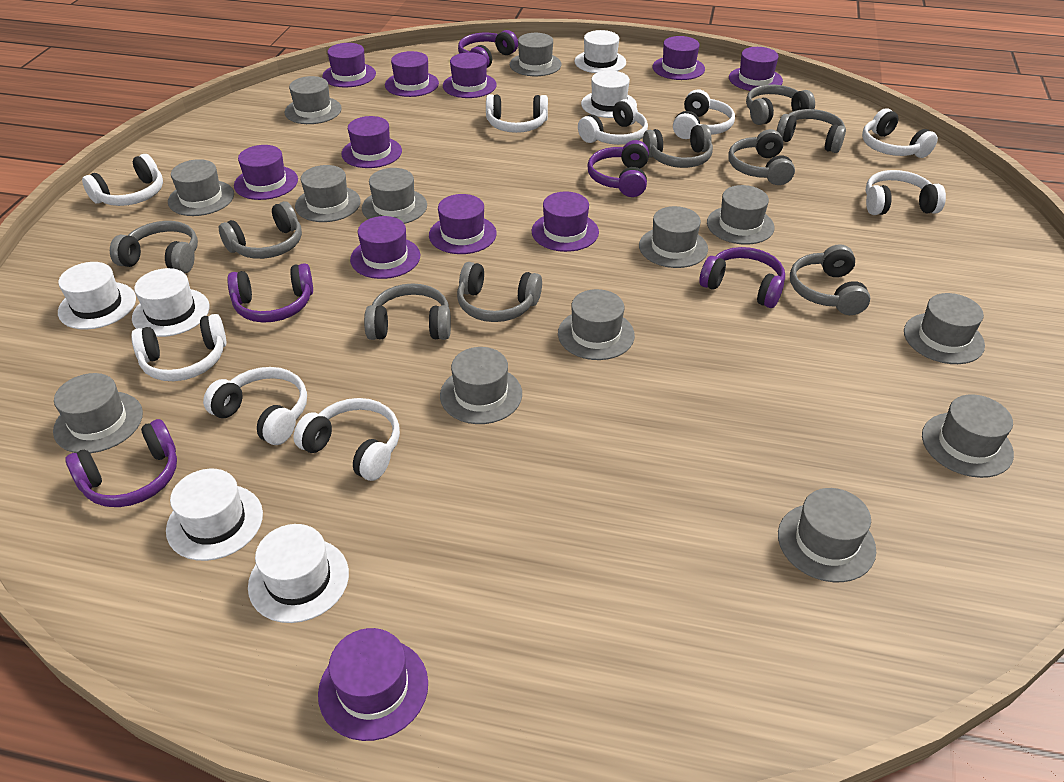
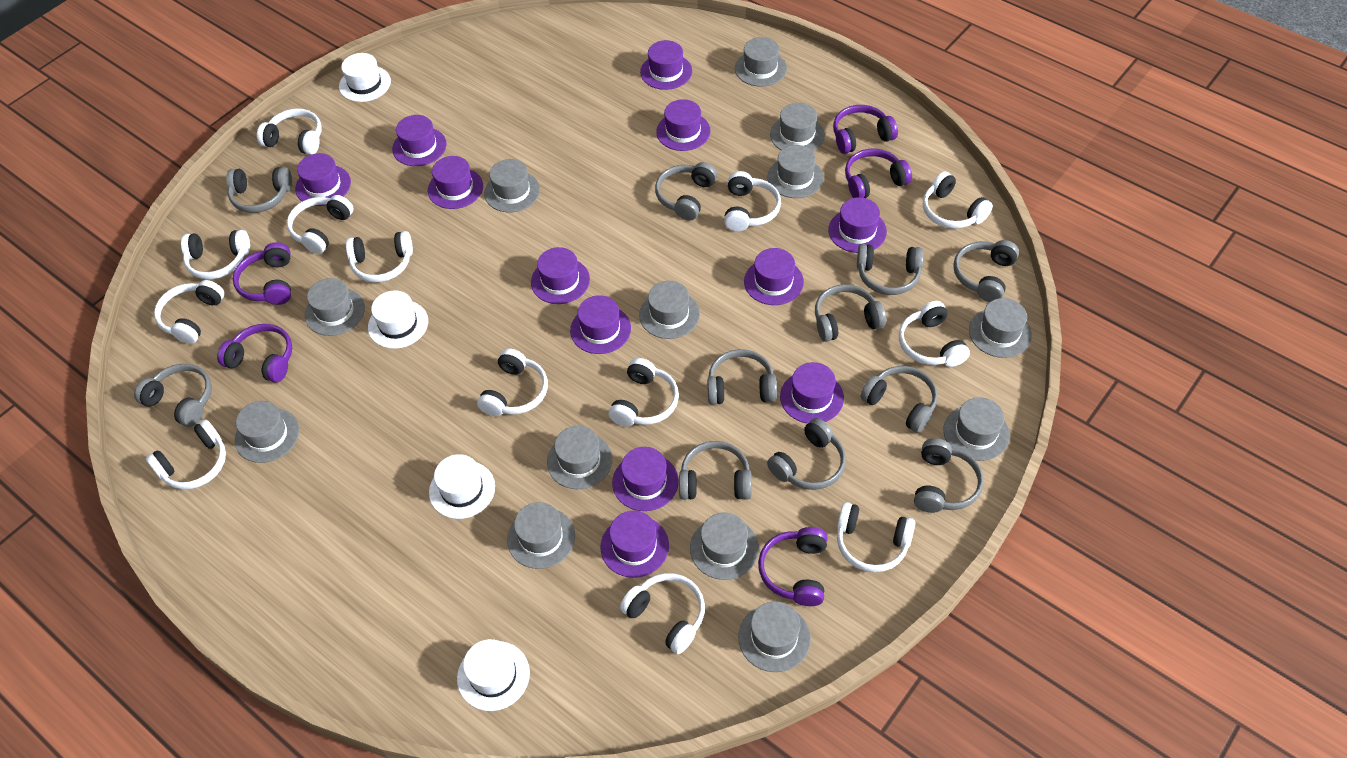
grey headphones: [110,221,198,273] [219,201,302,259] [364,283,451,340] [457,262,542,322] [643,124,713,168] [728,129,795,185] [746,85,815,125] [777,109,846,153] [790,244,870,315] = 9 -> [134,364,212,427] [226,167,292,213] [655,162,717,221] [679,441,752,500] [707,349,777,405] [767,418,846,490] [815,284,886,342] [857,244,924,295] [861,366,938,433] [914,438,984,513] [953,240,1019,302] = 11
purple hat: [234,145,298,200] [318,628,428,741] [322,43,376,87] [341,116,402,168] [350,216,420,279] [385,51,439,97] [429,194,497,254] [443,52,497,98] [532,192,599,252] [652,36,705,80] [729,47,783,91] = 11 -> [295,153,351,206] [392,115,447,166] [428,156,483,209] [531,247,590,304] [570,295,631,354] [601,511,669,578] [612,447,679,511] [640,40,692,90] [656,99,710,151] [744,248,804,305] [780,362,844,424] [828,197,887,253] = 12
white hat: [58,262,136,330] [132,268,210,337] [166,469,263,561] [248,524,349,623] [575,30,626,73] [581,70,637,118] = 6 -> [339,53,391,102] [368,290,428,349] [429,454,495,519] [457,639,530,711] = 4
white headphones: [82,154,163,206] [131,314,226,381] [203,367,307,445] [293,398,400,481] [486,94,548,133] [578,99,648,145] [673,90,735,139] [862,108,938,158] [865,170,946,215] = 9 -> [146,419,226,490] [154,280,225,344] [181,230,250,280] [257,108,322,155] [287,195,354,254] [346,231,413,282] [477,348,548,416] [609,358,679,426] [620,573,705,654] [724,171,781,232] [837,502,915,572] [899,301,970,367] [923,172,993,229] = 13

